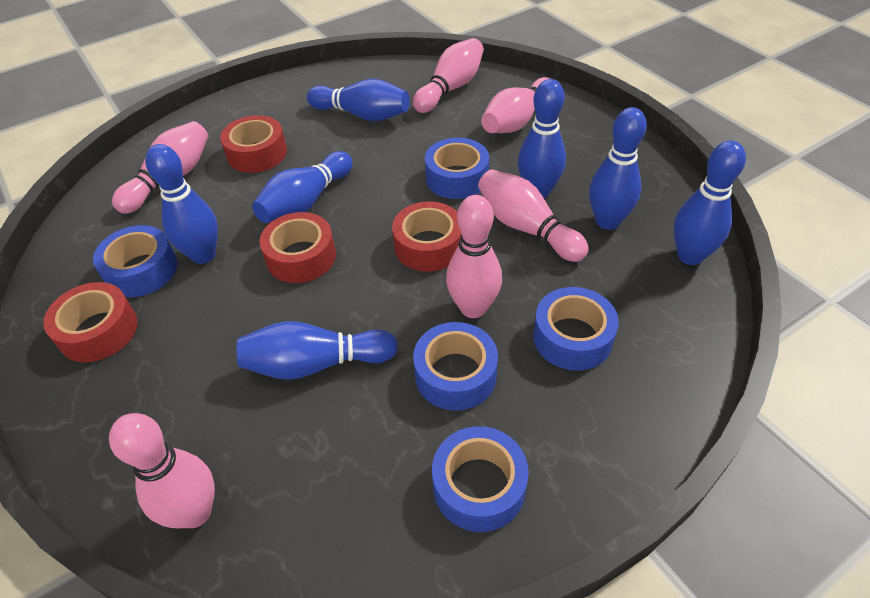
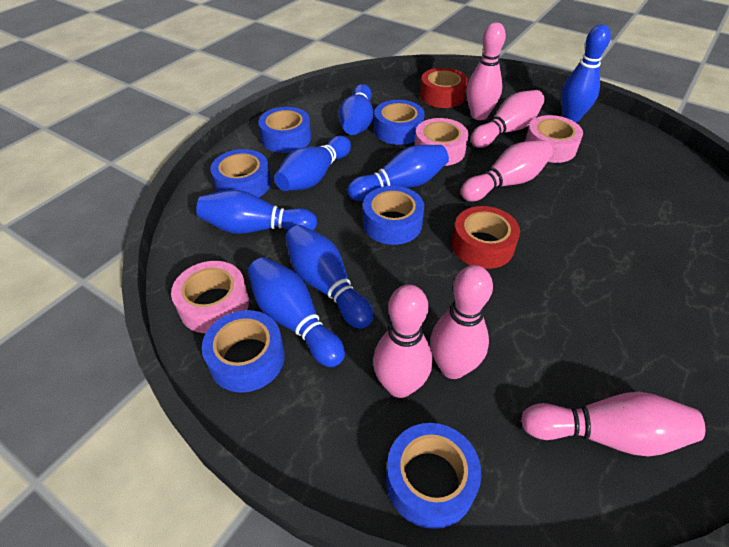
blue tape: [93,225,178,297] [413,322,498,411] [425,138,489,199] [432,426,529,532] [533,287,619,371] = 5 -> [202,310,285,393] [210,149,271,198] [258,107,311,153] [363,186,424,245] [374,100,425,145] [386,423,481,529] = 6
pink tape: none = 0 -> [171,261,249,333] [414,118,469,166] [525,115,583,163] = 3
red tape: [43,282,138,362] [220,115,287,173] [260,212,336,283] [392,201,461,272] = 4 -> [420,68,468,108] [452,206,520,269] = 2

